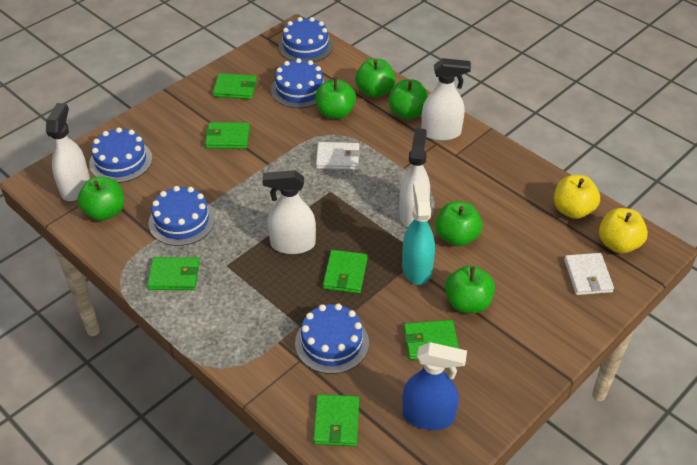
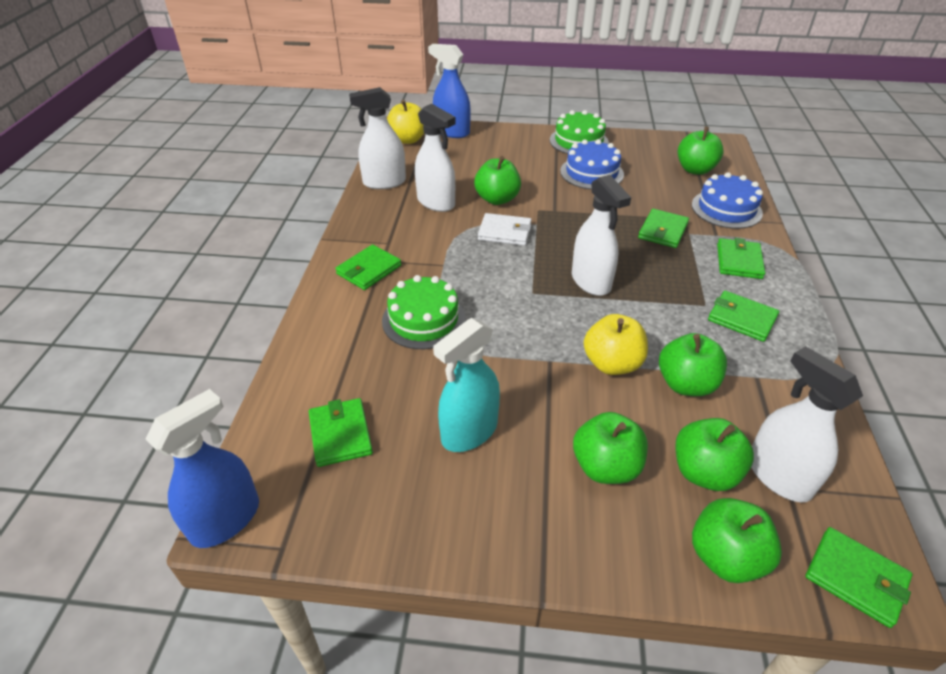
blue cake: [89,128,152,183] [148,186,215,246] [271,58,326,108] [278,17,333,62] [295,304,369,374] = 5 -> [560,139,624,189] [692,172,763,229] = 2
blue spray bottle: [402,342,467,430] = 1 -> [146,389,259,548] [428,44,471,138] = 2
green cake: none = 0 -> [382,275,466,349] [550,110,609,154] = 2
white wallet: [316,142,360,170] [564,253,614,295] = 2 -> [478,213,532,246] = 1

